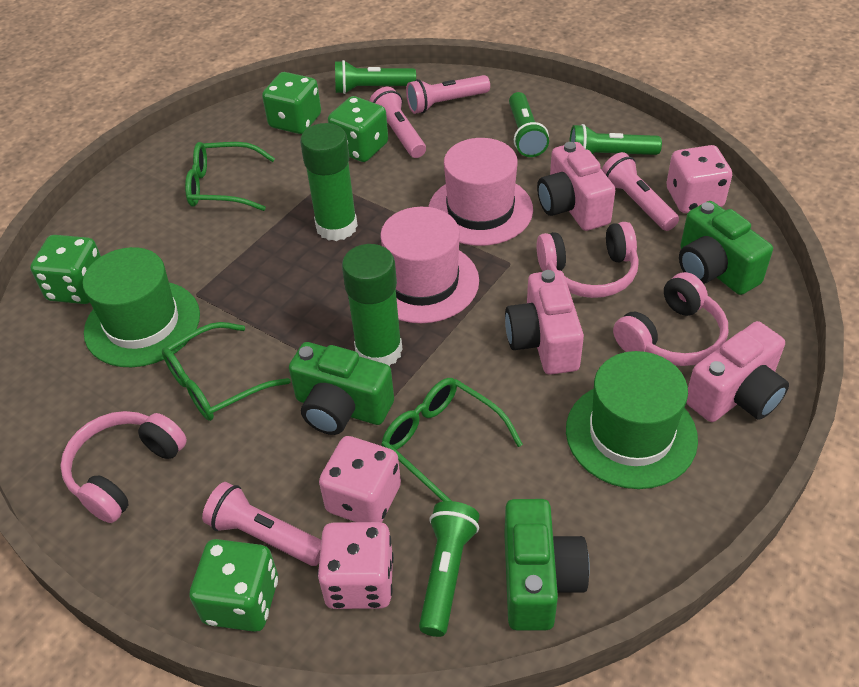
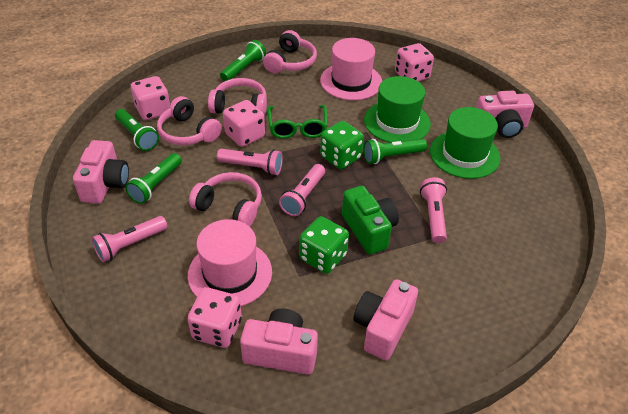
green camera: [289,342,394,435] [504,499,590,631] [679,201,773,295] = 3 -> [342,186,399,255] = 1
green dice: [30,235,101,304] [189,539,278,632] [262,72,321,134] [328,96,388,162] = 4 -> [299,216,349,274] [320,121,364,169] = 2
green glasses: [162,322,290,421] [185,142,275,211] [381,378,523,501] = 3 -> [268,105,328,139] = 1
green glue stick: [300,123,358,241] [342,244,403,366] = 2 -> none = 0
pink camera: [505,270,584,375] [537,142,615,231] [686,321,789,422] = 3 -> [73,140,129,204] [240,308,318,375] [354,279,418,360] [477,91,534,138] = 4
pink dice: [318,522,394,609] [319,436,401,523] [666,145,732,213] = 3 -> [131,76,170,120] [188,287,242,348] [223,100,265,147] [395,43,434,82] = 4
pink headphones: [60,411,187,523] [537,222,639,298] [613,272,728,366] = 3 -> [157,96,222,145] [189,172,262,227] [208,78,267,116] [263,30,317,73] = 4

